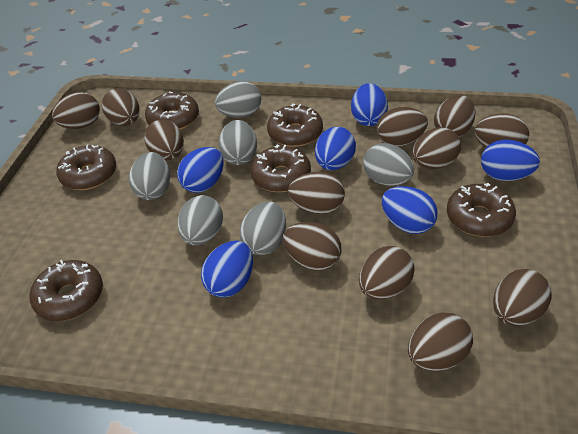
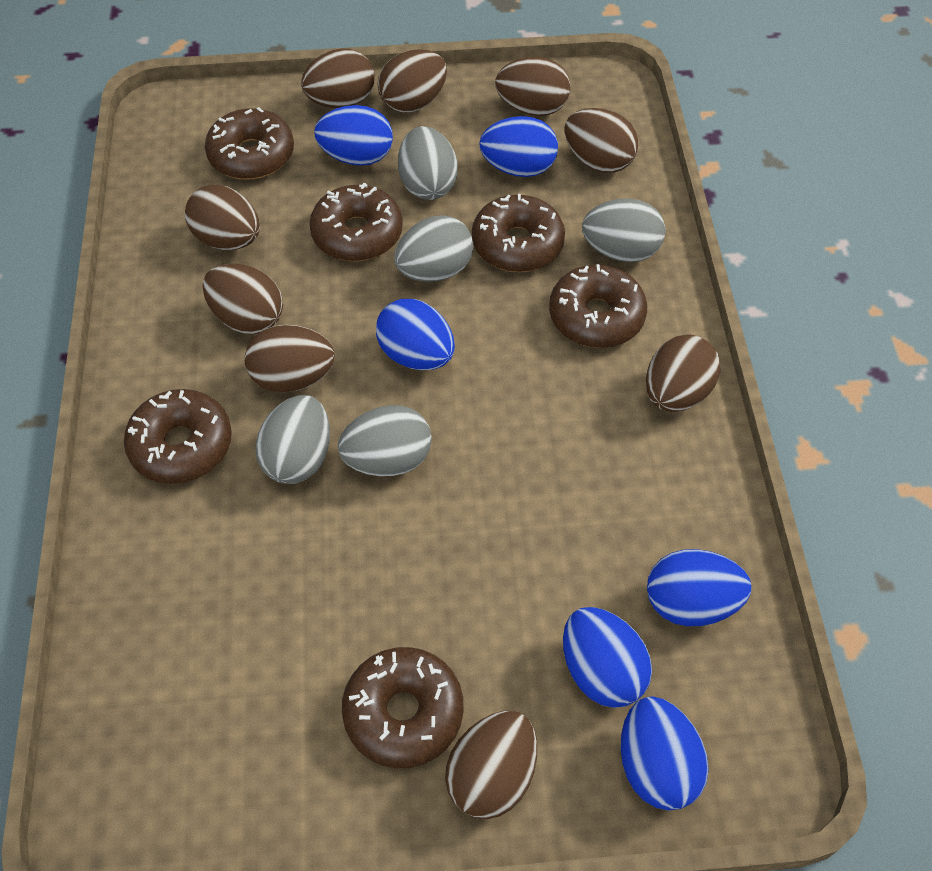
brown egg: [52,92,100,129] [102,88,139,126] [145,119,184,160] [283,222,342,271] [288,172,345,214] [359,246,415,299] [377,107,428,146] [408,312,473,371] [412,127,461,169] [434,95,476,137] [474,114,529,147] [493,269,551,326] = 12 -> [185,185,260,250] [203,263,283,334] [245,325,335,393] [301,48,375,108] [378,49,447,113] [445,710,537,819] [495,57,570,116] [565,108,638,173] [646,334,720,412] = 9
grey egg: [129,152,170,200] [178,195,223,245] [215,81,261,118] [219,120,257,165] [239,201,286,255] [363,143,414,186] = 6 -> [255,395,330,484] [338,405,432,476] [394,215,473,282] [398,126,458,200] [582,198,665,262] = 5

